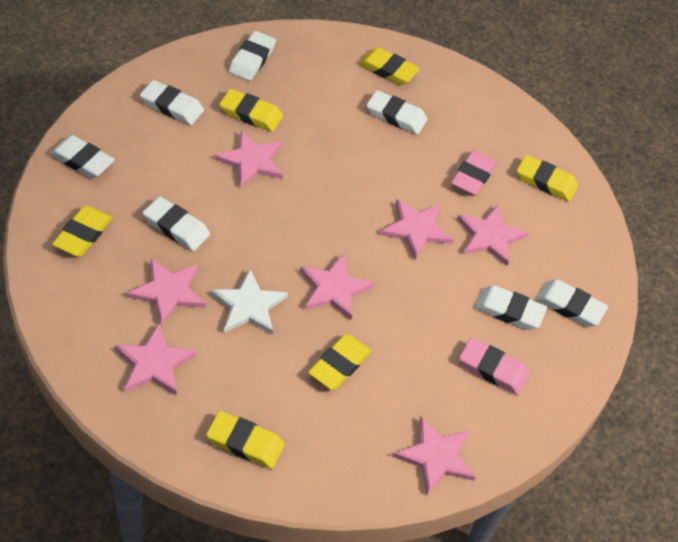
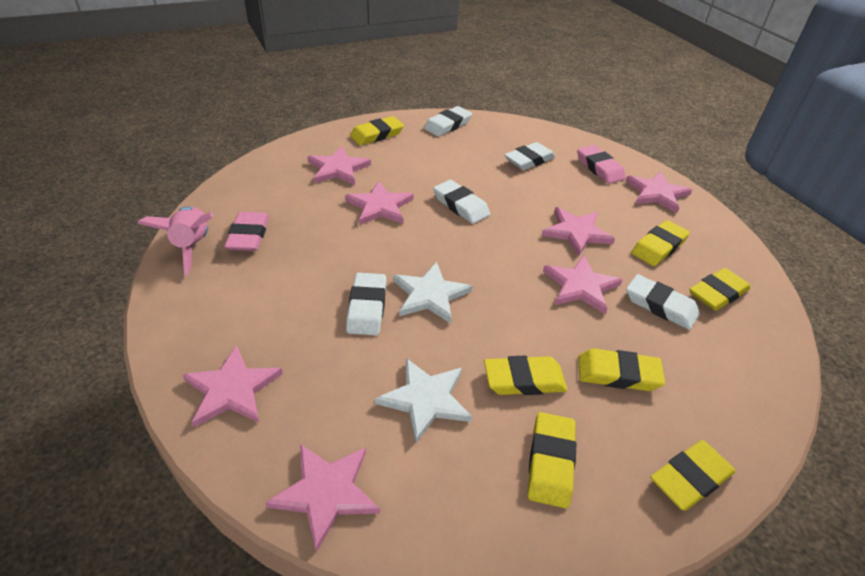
pink rocket: none = 0 -> [137,206,213,276] = 1
white eraser: [50,135,115,178] [140,80,204,125] [143,197,210,251] [229,31,276,81] [367,90,427,134] [475,285,547,330] [536,279,608,327] = 7 -> [346,273,386,335] [424,106,472,137] [433,180,490,224] [504,142,555,170] [626,274,700,330] = 5
white star: [210,269,288,335] = 1 -> [375,358,472,444] [393,262,473,323] = 2
yellow eraser: [52,206,113,256] [206,411,285,469] [219,89,283,132] [308,334,372,390] [359,47,420,85] [517,155,578,202] = 6 -> [350,116,404,145] [484,356,568,395] [528,412,576,508] [578,349,665,391] [631,220,690,266] [651,440,736,511] [689,268,750,311] = 7

